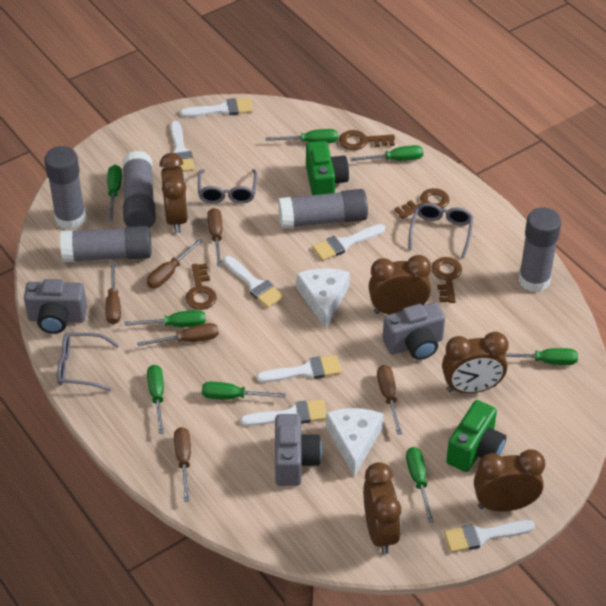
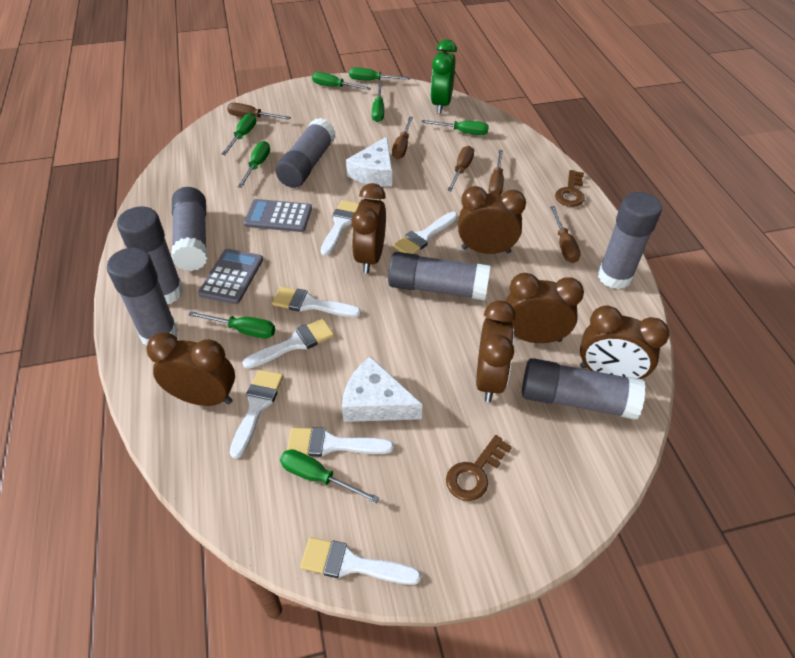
brown clock: [159,153,188,233] [363,462,401,554] [368,255,431,315] [442,332,509,393] [474,449,545,512] = 5 -> [146,332,235,406] [352,183,386,273] [458,186,526,254] [476,300,516,402] [506,273,584,343] [580,306,669,379] = 6
brown key: [186,263,217,310] [339,130,395,150] [394,188,450,219] [431,257,462,303] = 4 -> [446,435,512,501] [555,170,585,207] = 2
brown screwdriver: [105,262,121,325] [137,323,219,346] [147,238,203,288] [174,427,191,502] [207,208,222,267] [377,365,402,435] = 6 -> [227,103,291,120] [392,117,413,159] [447,146,474,192] [489,150,504,195] [550,206,581,263] = 5
green camera: [306,141,349,195] [446,400,506,472] = 2 -> none = 0
green clock: none = 0 -> [430,39,457,114] = 1
grey calculator: none = 0 -> [198,249,263,304] [244,199,312,232] = 2
grey camera: [24,279,87,334] [275,414,322,486] [383,302,445,360] = 3 -> none = 0
grey glasses: [57,333,119,391] [198,169,257,204] [409,203,473,259] = 3 -> none = 0
grey glue stick: [44,146,86,230] [60,226,151,262] [122,151,156,228] [278,189,368,229] [518,207,561,292] = 5 -> [107,248,178,346] [117,206,184,304] [171,187,207,271] [275,118,336,188] [388,252,490,300] [522,358,645,420] [598,192,662,289] = 7

